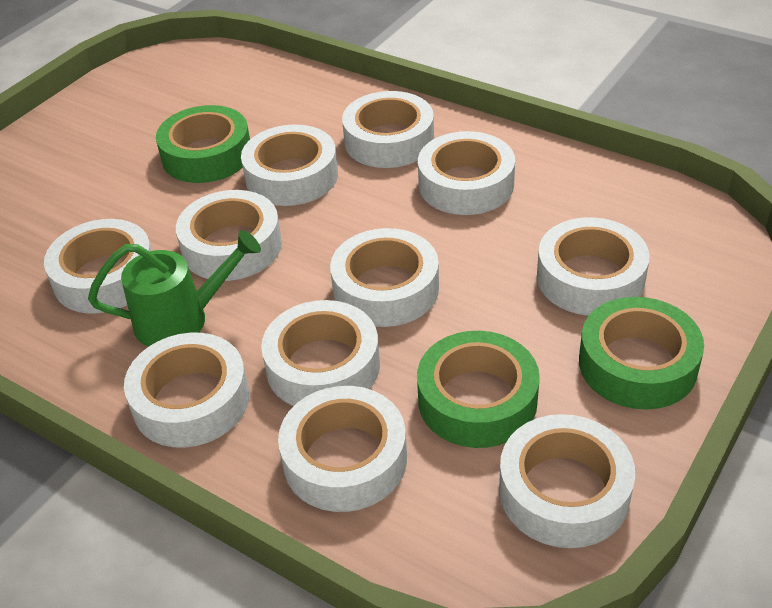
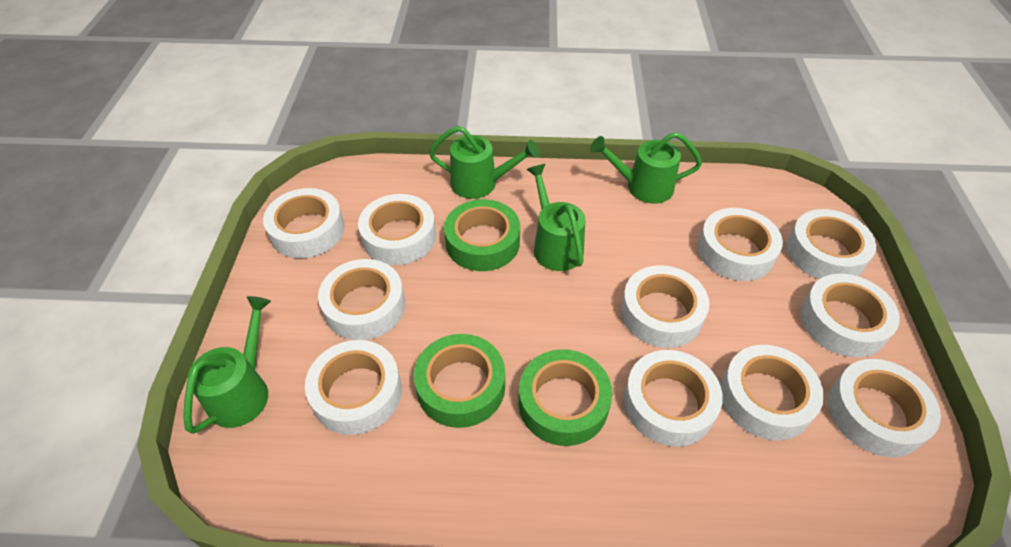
green watering can: [88,230,261,347] = 1 -> [183,296,271,434] [429,126,540,199] [526,164,585,271] [590,132,702,204] = 4

